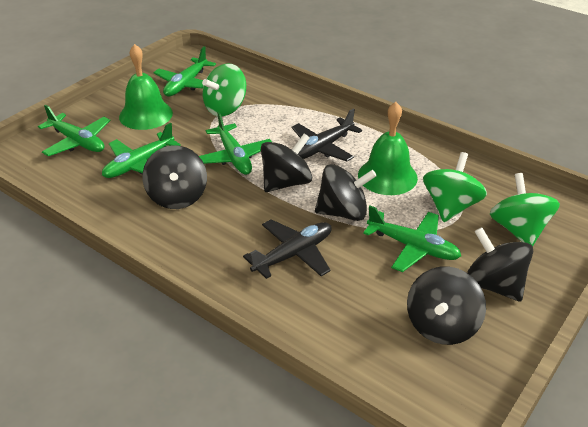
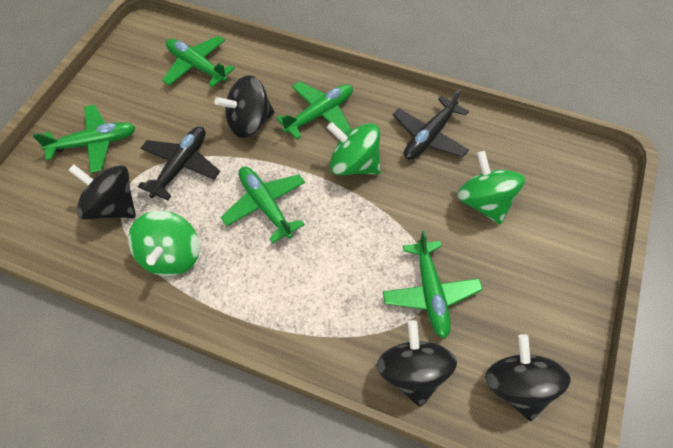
black spinning top: [143,145,207,209] [261,134,312,192] [315,164,377,221] [407,266,486,345] [467,227,533,302] = 5 -> [68,164,136,220] [214,75,274,138] [376,320,457,407] [485,334,571,421] = 4
green bell: [119,44,173,130] [358,102,418,195] = 2 -> none = 0

